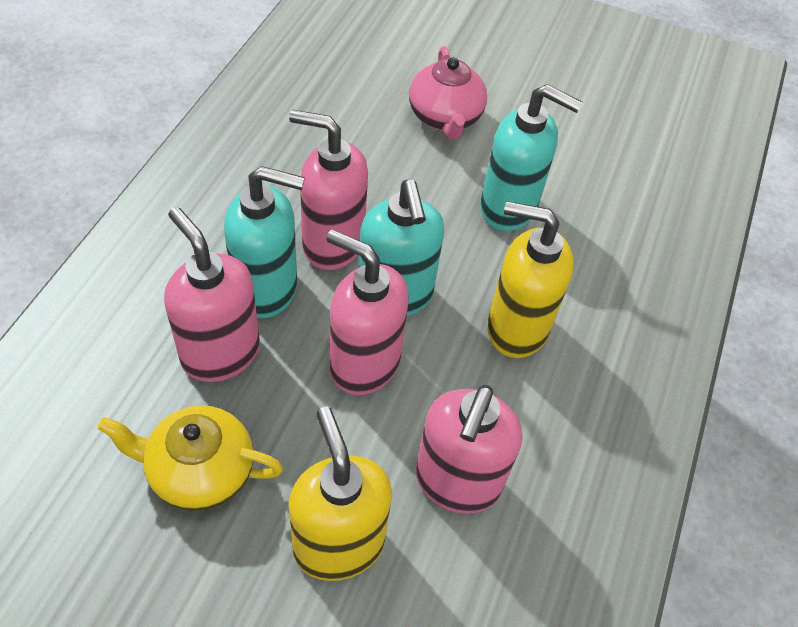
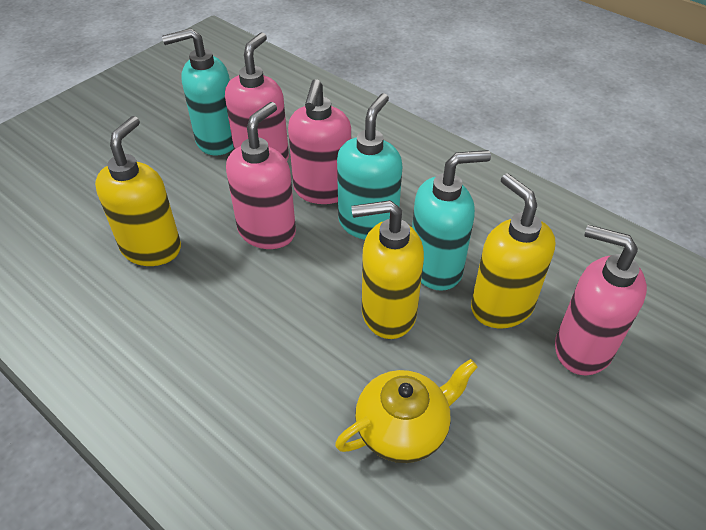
pink teapot: [409,46,487,139] = 1 -> none = 0
yellow soap dispenser: [288,407,392,581] [487,201,574,358] = 2 -> [95,116,181,266] [351,200,424,339] [471,173,555,328] = 3

